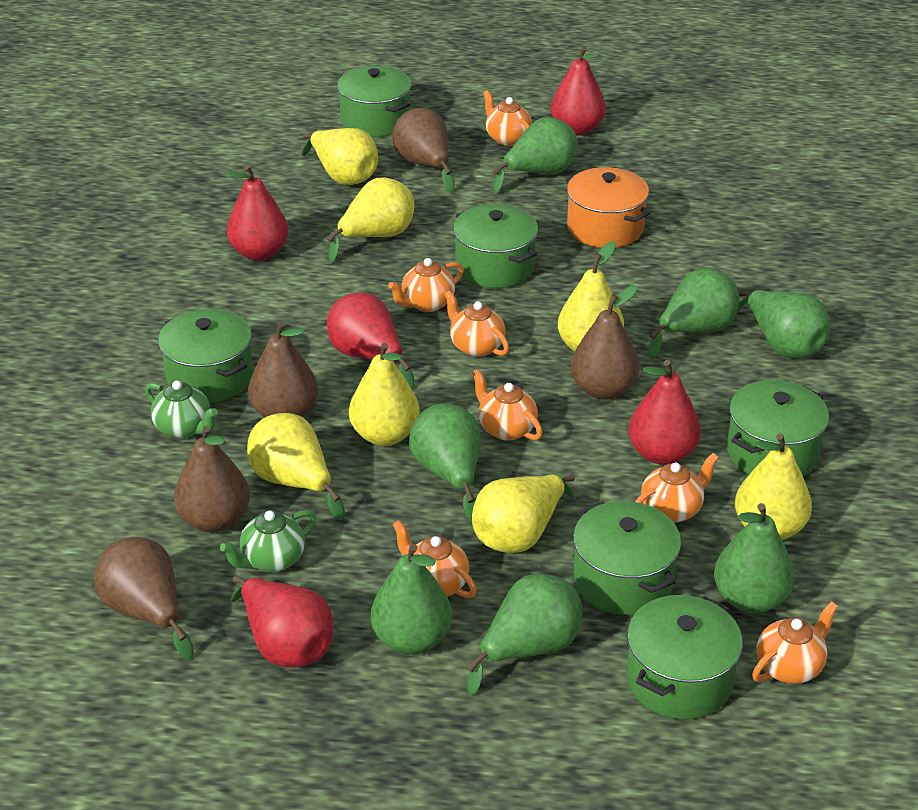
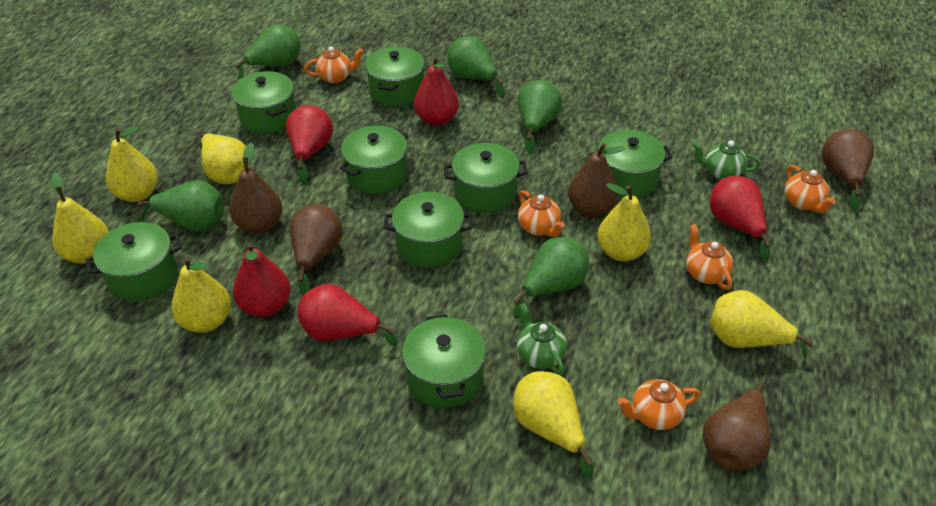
green pear: [371,544,452,655] [409,404,481,522] [467,574,582,695] [493,117,577,194] [648,268,739,360] [714,503,795,613] [737,290,830,358] = 7 -> [137,180,224,232] [235,24,301,80] [447,36,505,98] [514,237,589,319] [517,80,563,154] = 5
green pot: [158,309,253,403] [337,66,411,137] [453,204,538,288] [573,501,681,615] [627,595,743,720] [727,380,829,477] = 6 -> [86,222,182,302] [231,71,296,134] [340,126,408,194] [365,47,425,106] [383,192,472,268] [402,314,486,408] [444,143,528,213] [589,130,673,198] = 8
orange pot: [565,167,651,248] = 1 -> none = 0
orange teapot: [388,258,464,312] [392,520,477,598] [444,290,509,357] [472,369,543,441] [483,90,532,146] [635,453,719,523] [752,601,838,684] = 7 -> [304,47,363,83] [518,190,565,237] [617,379,700,430] [686,224,733,290] [785,165,836,213] = 5

